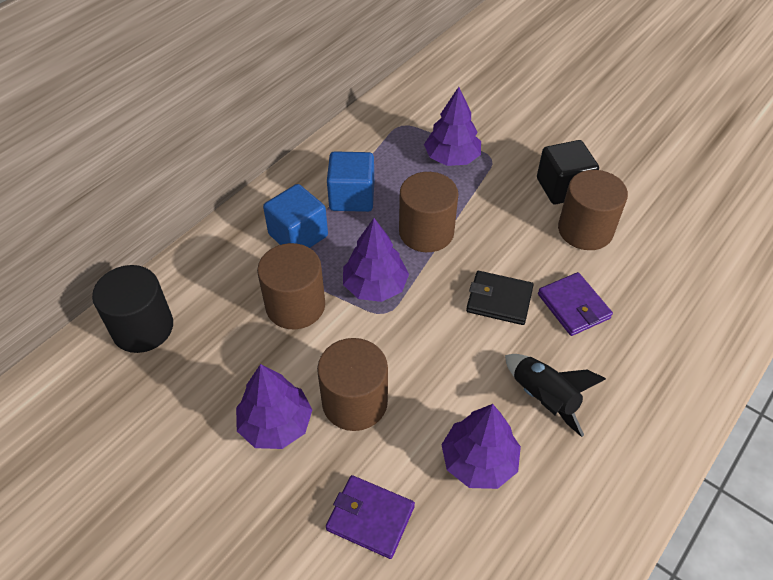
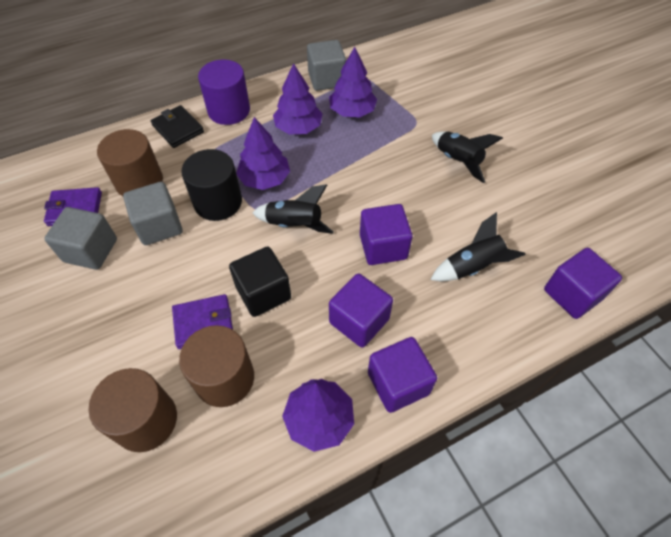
black rocket: [505,354,606,437] = 1 -> [252,184,334,234] [431,212,526,281] [432,132,503,183] = 3
blue cube: [263,184,328,248] [327,151,374,212] = 2 -> none = 0
brown cylinder: [257,243,325,329] [317,338,388,431] [399,172,458,252] [558,170,628,250] = 4 -> [88,368,177,452] [97,129,163,196] [179,325,254,407] = 3
grey cube: none = 0 -> [44,207,117,270] [123,182,182,245] [307,40,346,91] = 3
purple cube: none = 0 -> [329,274,393,348] [360,204,413,265] [368,337,437,413] [544,248,622,319] = 4
purple cylinder: none = 0 -> [198,60,250,125] = 1

